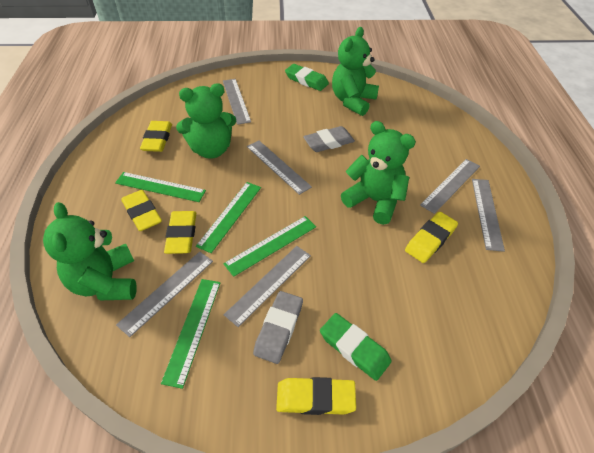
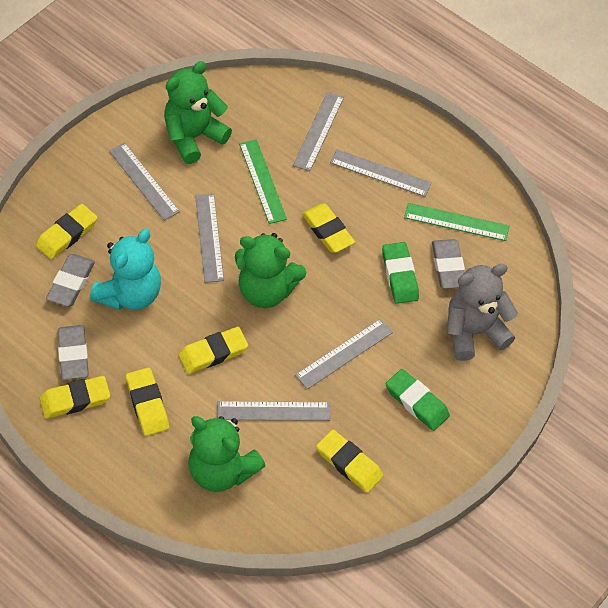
green ruler: [115,172,206,202] [161,279,220,389] [196,182,261,253] [223,216,316,277] = 4 -> [239,139,287,224] [404,203,509,241] = 2
green teddy bear: [43,202,137,300] [176,83,236,159] [332,27,379,116] [341,121,416,225] = 4 -> [164,61,232,164] [188,416,265,492] [235,233,306,308] = 3
grey eraser: [253,291,303,364] [303,126,355,152] = 2 -> [46,254,95,307] [58,325,89,380] [432,239,465,289] = 3
grey teddy bear: none = 0 -> [447,264,518,361] = 1
turquoise teddy bear: none = 0 -> [90,229,161,310] = 1
yellow eraser: [121,190,162,231] [140,121,172,152] [164,211,196,254] [276,377,356,415] [405,212,458,263] = 5 -> [36,204,97,259] [40,376,110,419] [126,368,169,436] [179,327,248,374] [302,204,355,253] [316,430,383,493] = 6

